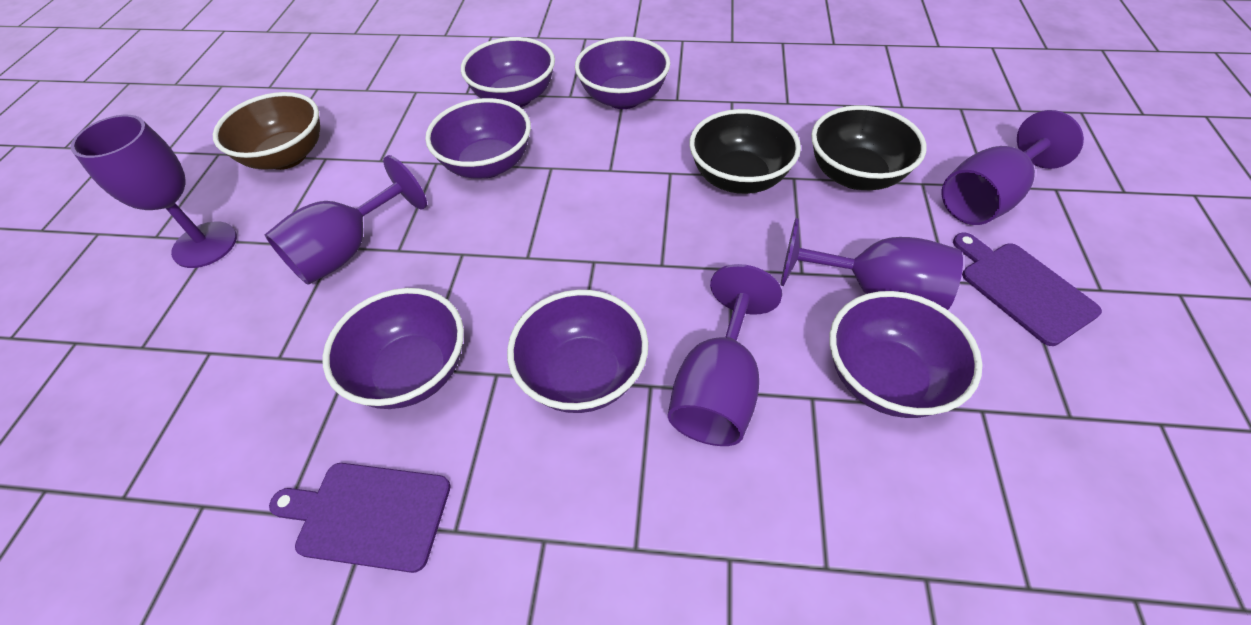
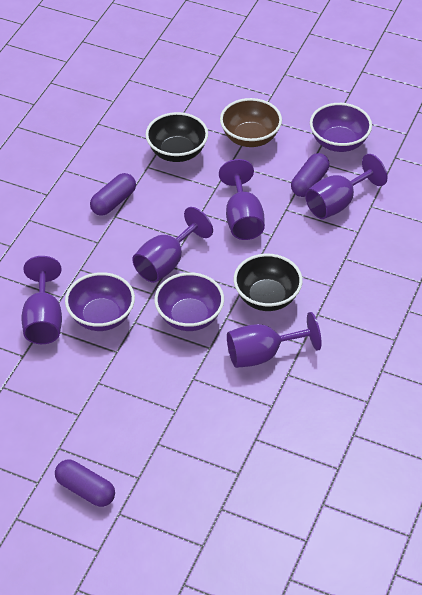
purple bowl: [322,288,464,409] [425,98,531,179] [461,37,555,108] [507,290,648,413] [575,37,670,109] [829,291,983,418] = 6 -> [65,272,135,331] [154,272,224,331] [310,103,372,152] = 3
purple capsule: none = 0 -> [55,460,115,507] [90,173,136,216] [291,153,329,197] = 3
purple cutting board: [269,463,451,573] [953,233,1102,346] = 2 -> none = 0

